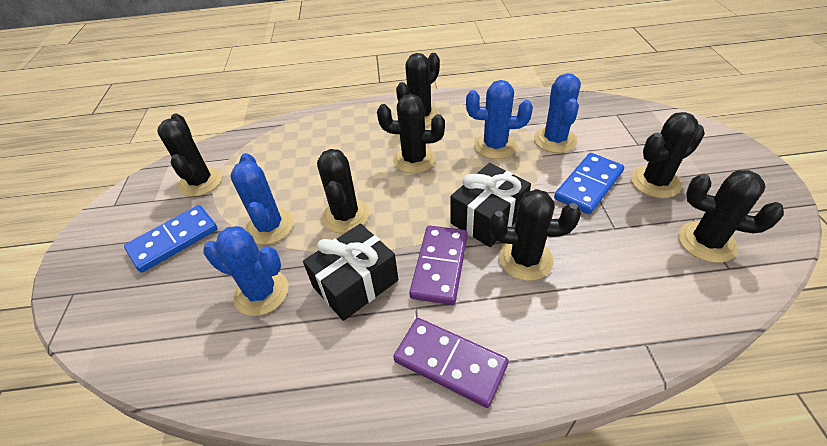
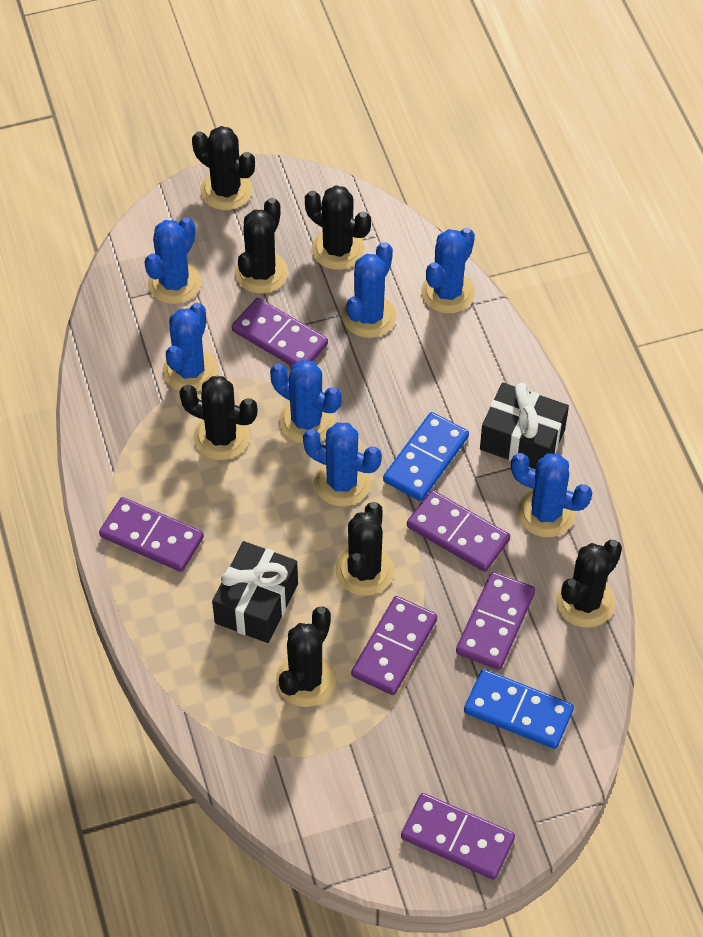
blue cactus: [204,226,288,316] [230,153,293,245] [466,80,533,159] [534,73,581,153] = 4 -> [145,217,201,304] [163,303,218,392] [270,360,342,444] [303,422,382,507] [342,242,396,338] [421,227,475,314] [511,453,592,537] = 7
purple domino: [393,318,509,408] [409,226,468,305] = 2 -> [99,497,204,572] [232,298,328,366] [351,596,437,695] [401,793,515,880] [407,490,510,572] [456,572,535,670] = 6

